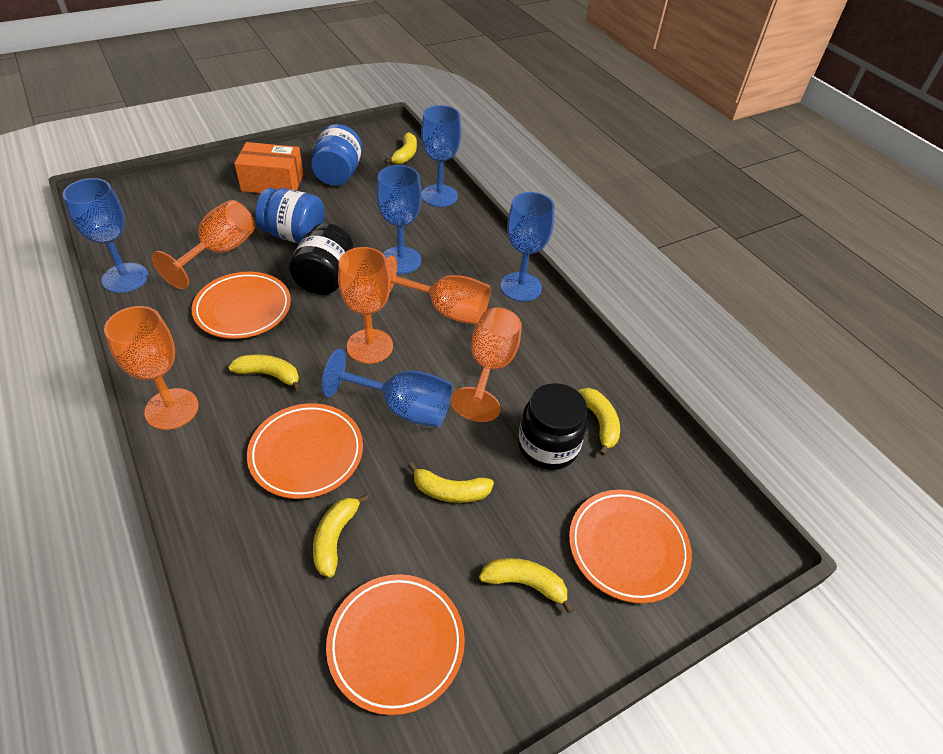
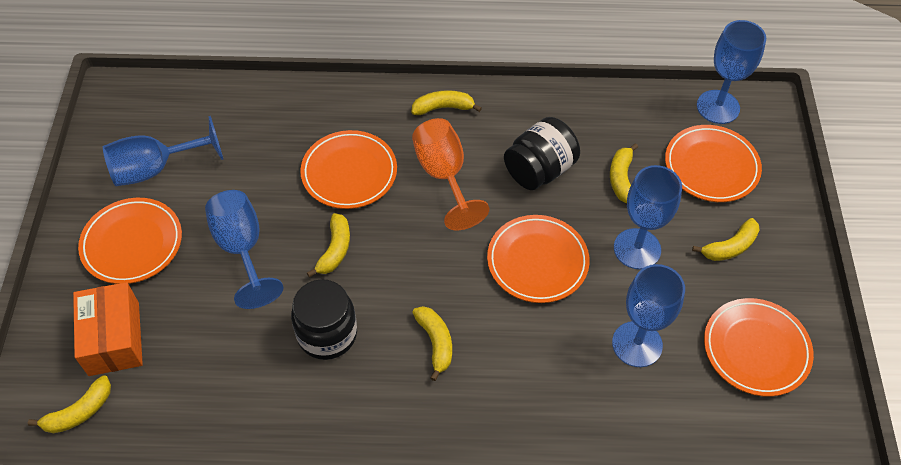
blue jar: [255,188,324,243] [311,124,362,186] = 2 -> none = 0
orange goblet: [104,306,199,430] [152,200,255,289] [338,247,393,364] [386,256,491,325] [450,307,522,422] = 5 -> [412,118,489,230] = 1
orange plate: [192,272,291,339] [247,403,363,499] [326,574,465,715] [569,490,692,603] = 4 -> [78,198,182,284] [300,130,397,209] [487,215,590,303] [665,125,762,202] [704,298,814,397] = 5

